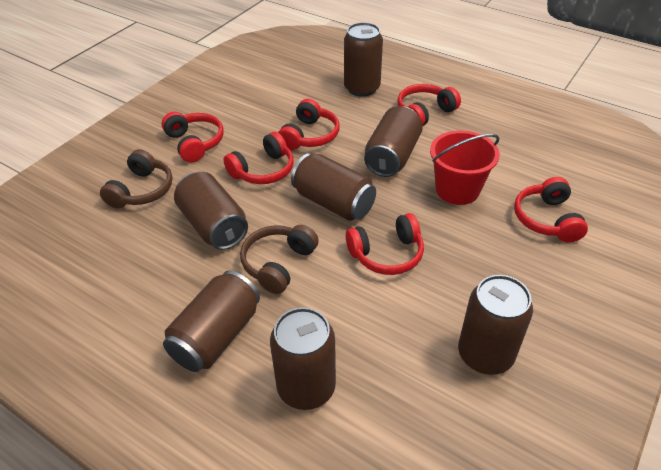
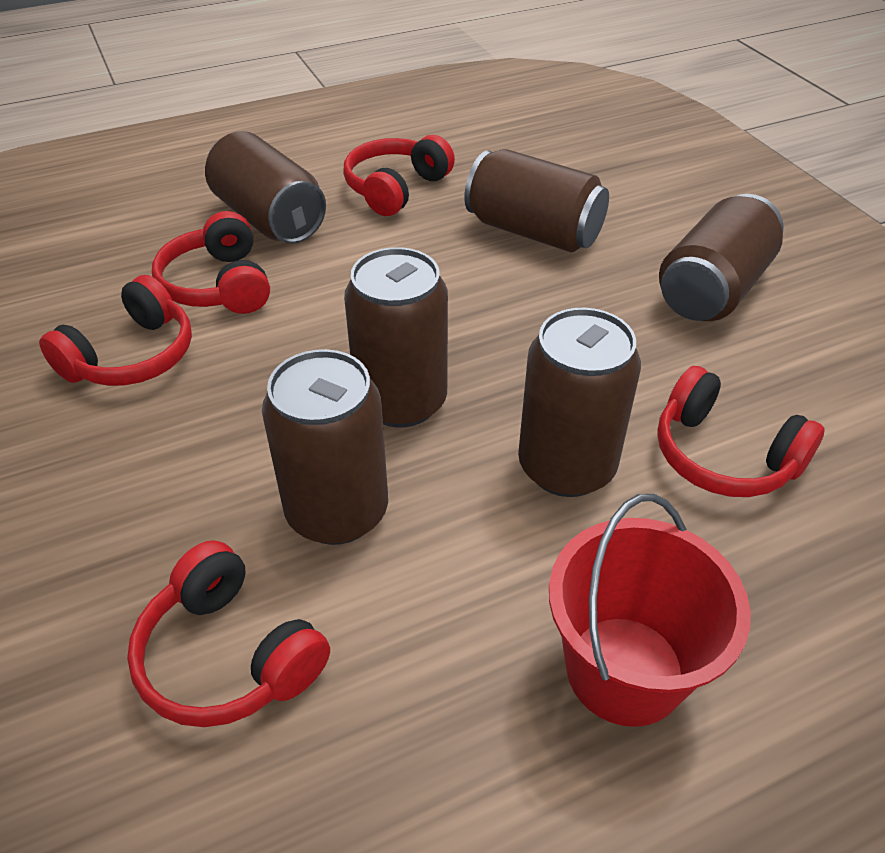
brown can: [163,271,260,372] [174,172,248,250] [270,307,336,410] [291,153,376,221] [344,22,383,97] [364,106,423,177] [458,275,533,375] = 7 -> [205,131,326,244] [262,349,388,545] [344,247,448,428] [464,149,609,253] [518,308,641,497] [659,194,784,321] = 6
brown headphones: [100,149,172,208] [240,225,319,294] = 2 -> none = 0
red headphones: [162,112,224,162] [223,132,294,184] [278,99,340,150] [346,213,424,275] [397,84,461,126] [514,177,588,243] = 6 -> [39,275,192,386] [127,540,330,727] [152,211,270,314] [343,135,455,216] [657,366,825,497] = 5

